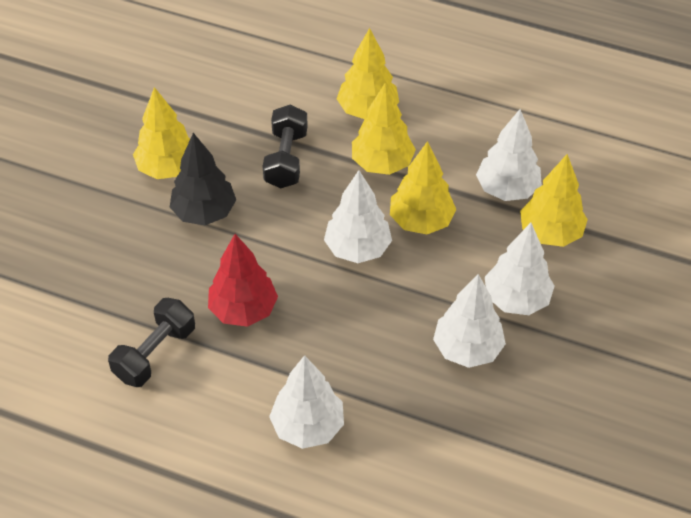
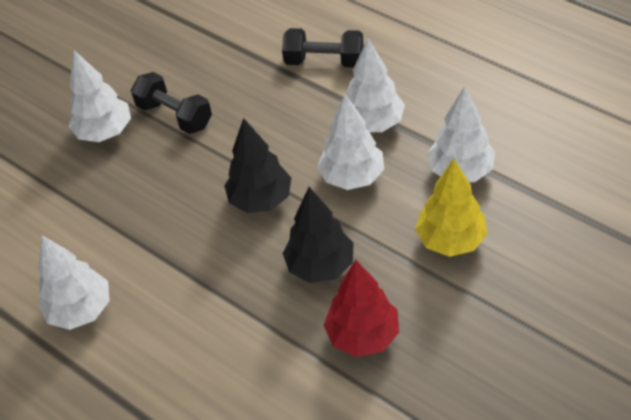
black tree: [170,133,236,225] = 1 -> [224,118,291,213] [283,187,354,283] = 2
yellow tree: [133,87,190,179] [337,28,399,119] [352,83,416,175] [390,141,456,234] [520,154,588,247] = 5 -> [415,159,487,257] = 1

